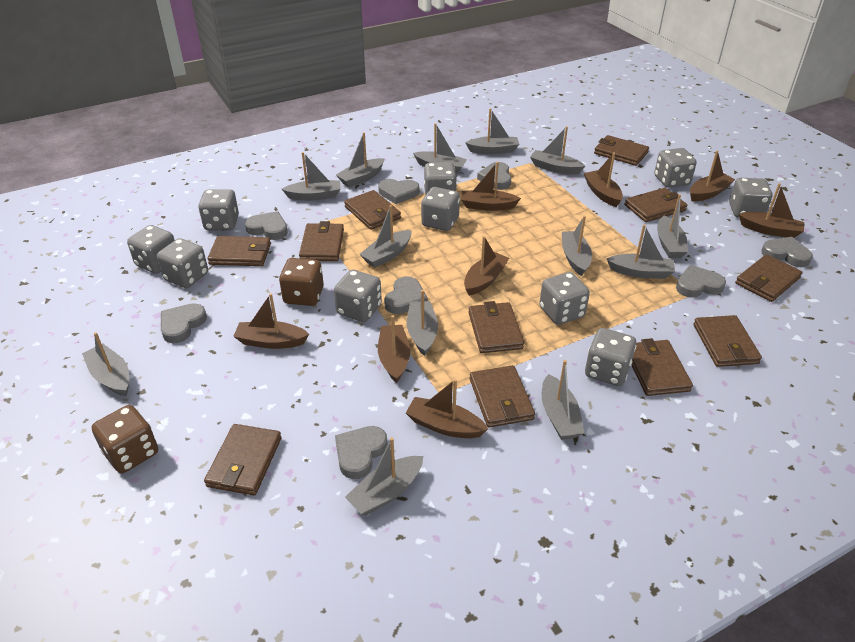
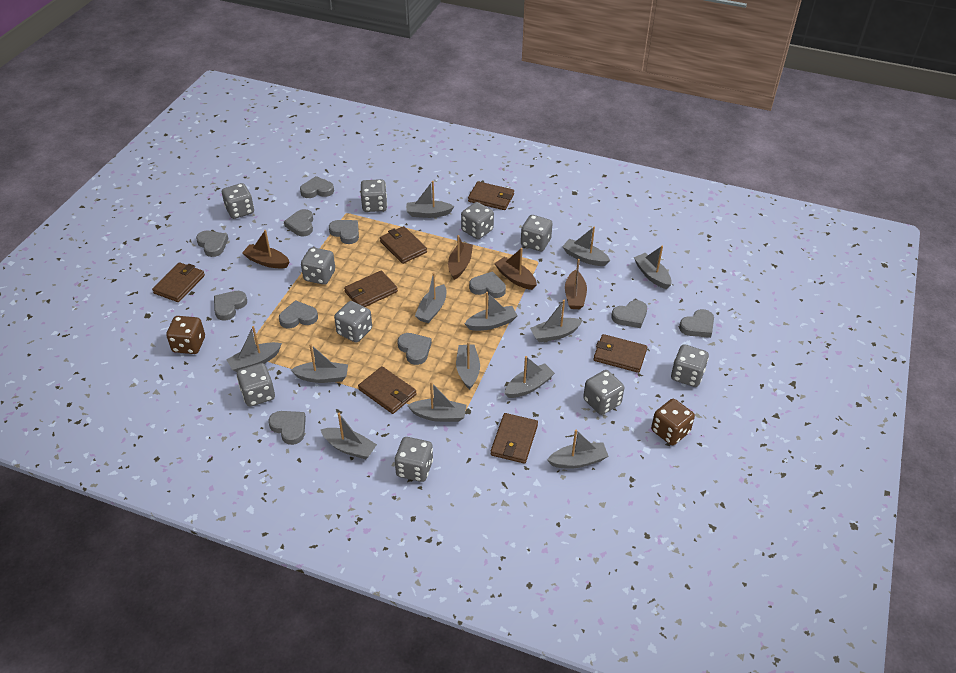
brown boat: [233,293,309,349] [378,315,410,383] [406,379,488,438] [461,161,521,211] [464,236,509,296] [584,152,623,207] [690,151,735,201] [739,183,804,238] = 8 -> [242,230,289,268] [448,235,473,280] [494,248,537,290] [565,259,587,309] = 4
brown wallet: [204,424,282,496] [207,236,271,266] [299,221,344,261] [344,190,401,230] [468,301,524,353] [470,365,535,428] [594,135,649,166] [624,188,688,222] [631,338,693,396] [693,315,762,367] [735,254,803,302] = 11 -> [152,262,205,302] [344,270,398,307] [358,366,416,414] [380,226,427,264] [468,181,514,210] [491,413,538,464] [593,334,647,373] = 7
grey heart: [161,303,207,343] [245,211,288,240] [335,426,388,479] [378,179,419,204] [384,276,428,314] [477,162,512,190] [676,265,726,298] [761,237,813,267] = 8 -> [196,231,228,257] [214,291,247,321] [268,411,306,445] [279,300,318,328] [284,209,313,236] [300,176,334,198] [329,220,359,244] [397,333,432,365] [469,271,506,298] [611,300,647,328] [679,309,714,338] = 11

